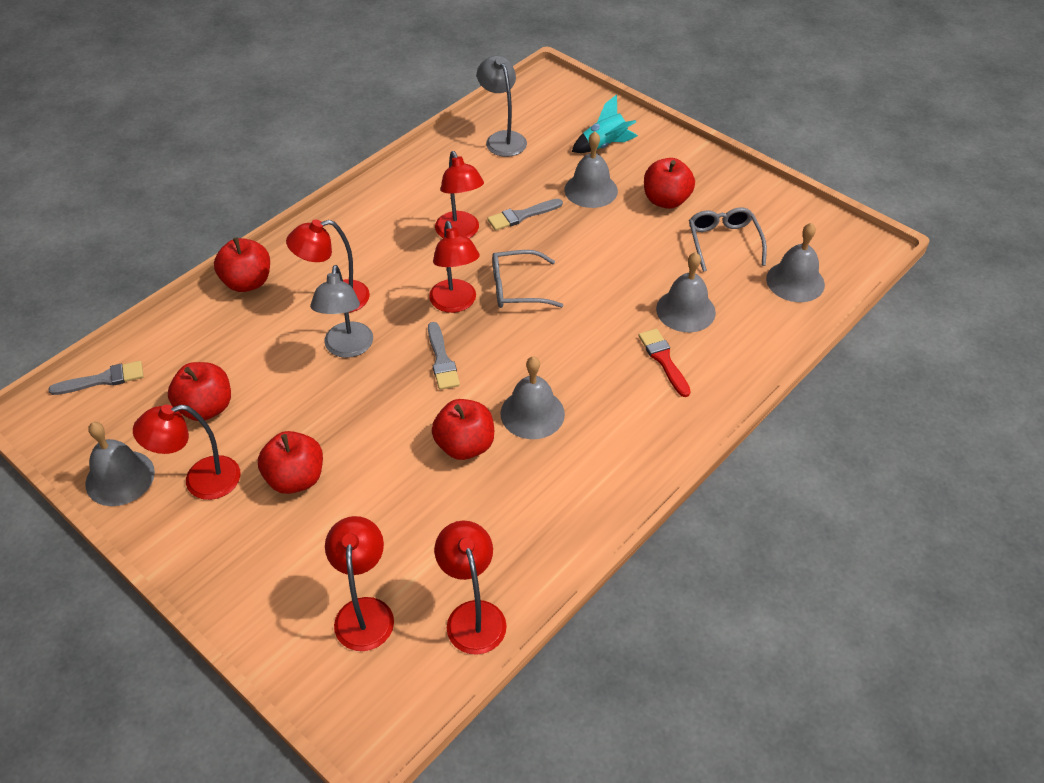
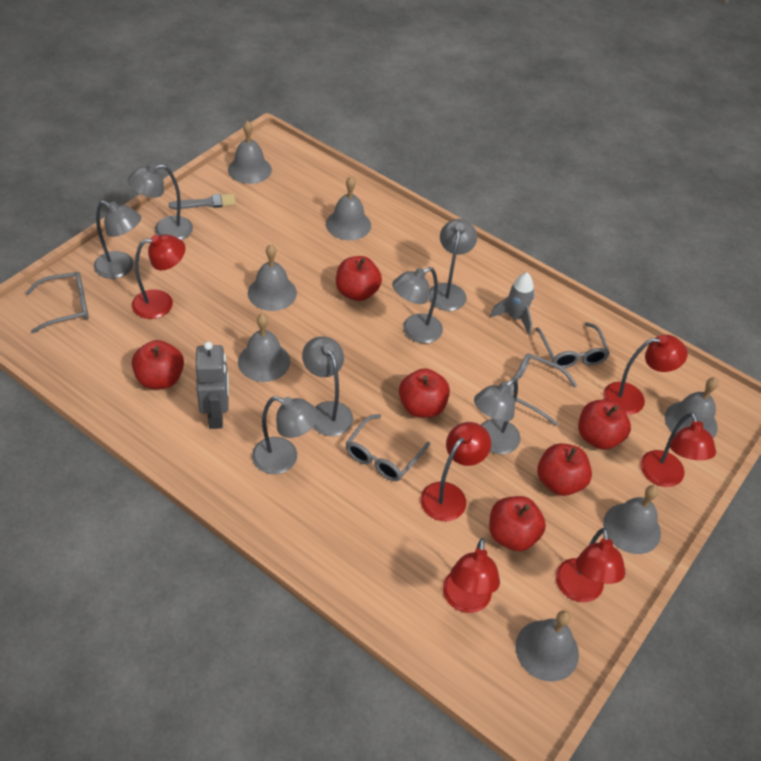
grey bell: [85,422,155,506] [500,356,565,439] [564,131,618,208] [656,252,716,332] [766,223,825,302] = 5 -> [228,121,272,184] [238,314,290,382] [248,244,297,311] [326,176,371,240] [515,610,579,682] [603,485,661,554] [665,377,718,438] = 7
grey brush: [48,361,144,395] [428,322,460,390] [487,199,563,231] = 3 -> [169,194,236,209] = 1
grey glasses: [492,250,564,308] [689,207,767,272] = 2 -> [25,272,89,334] [346,414,430,481] [510,353,577,426] [536,322,610,368] = 4
grey lamp: [310,265,373,358] [477,55,527,157] = 2 -> [94,201,141,279] [128,163,193,240] [252,396,319,474] [302,336,353,436] [392,267,443,343] [429,219,477,311] [474,378,521,454] = 7
grey robot: none = 0 -> [196,342,229,429] = 1
grey rocket: none = 0 -> [490,273,534,335] = 1
red apple: [168,362,231,421] [214,237,270,292] [258,431,323,494] [432,399,494,460] [644,158,695,209] = 5 -> [132,340,184,389] [336,256,382,301] [399,368,450,418] [489,496,546,551] [537,443,592,496] [578,400,631,450] = 6
red brush: [639,329,691,397] = 1 -> none = 0
turquoise rocket: [572,94,638,153] = 1 -> none = 0

